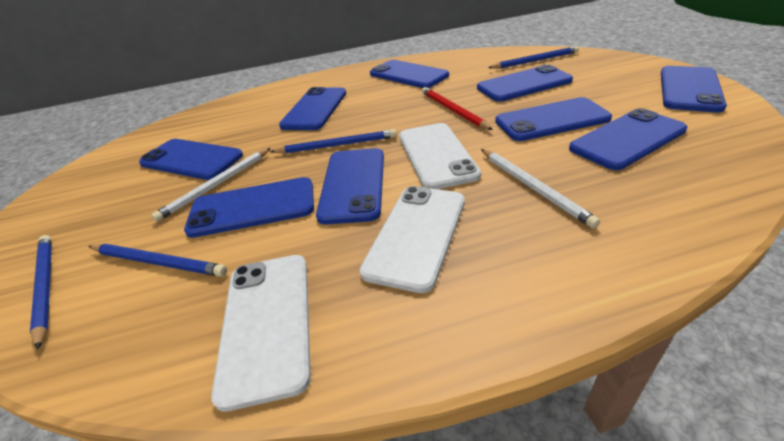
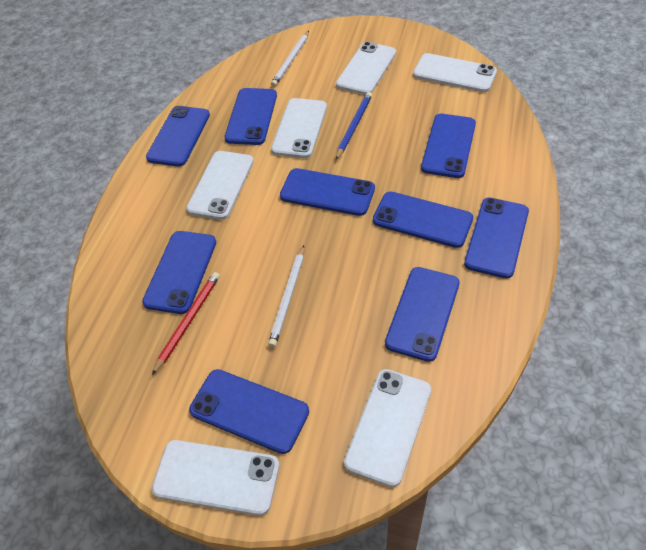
blue pencil: [30,235,52,350] [88,244,227,277] [270,129,397,154] [488,46,579,69] = 4 -> [336,92,372,160] = 1
white phone: [211,255,311,412] [360,186,465,293] [399,123,481,189] = 3 -> [152,440,280,516] [186,151,254,220] [271,98,327,158] [336,42,396,95] [344,369,431,487] [413,53,497,92] = 6

